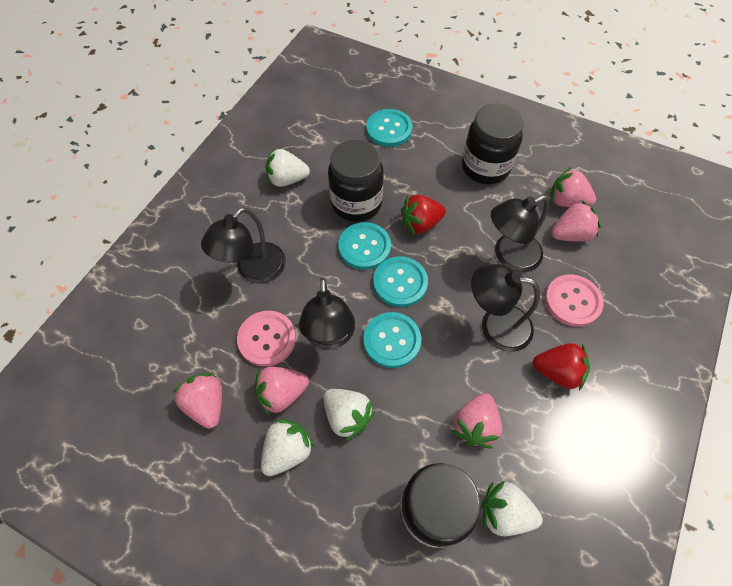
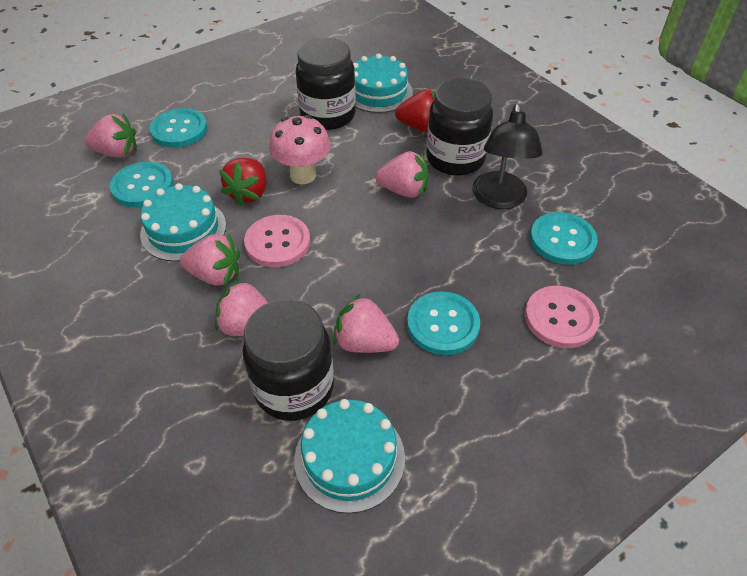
black lamp: [201,207,286,284] [299,278,355,349] [471,264,540,352] [491,195,549,272] = 4 -> [472,103,543,209] = 1
pink mushroom: none = 0 -> [269,115,331,184] = 1
turquoise cake: none = 0 -> [140,183,226,262] [294,399,405,513] [353,53,413,113] = 3
white strawberry: [261,419,315,476] [266,148,310,187] [323,389,375,441] [482,481,543,536] = 4 -> none = 0

